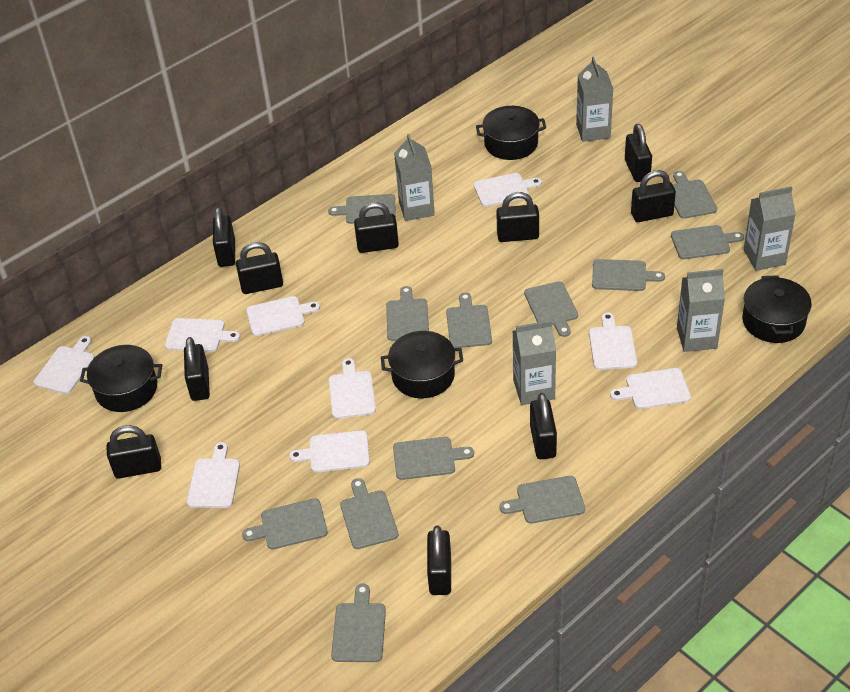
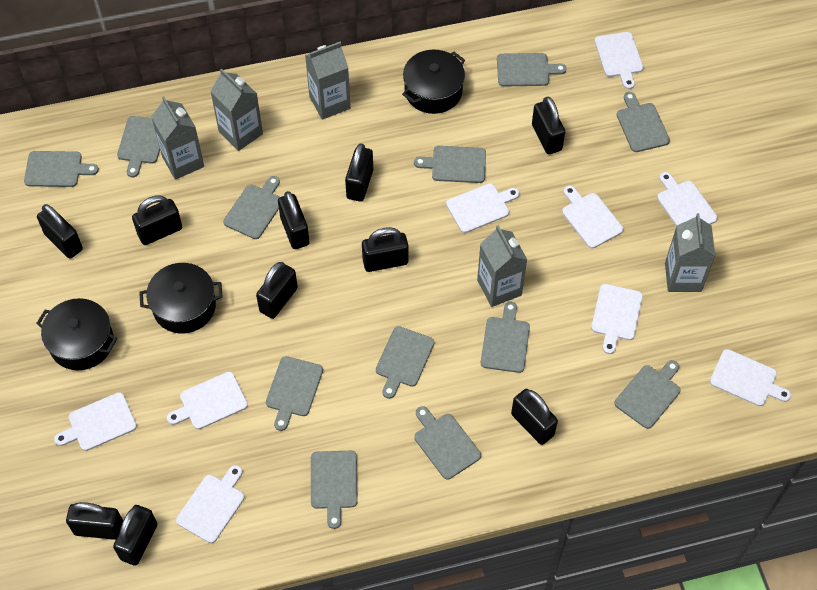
black pot: [80,345,162,412] [381,331,463,399] [476,106,546,160] [742,275,812,343] = 4 -> [36,298,117,370] [139,263,223,334] [402,49,465,114] = 3

